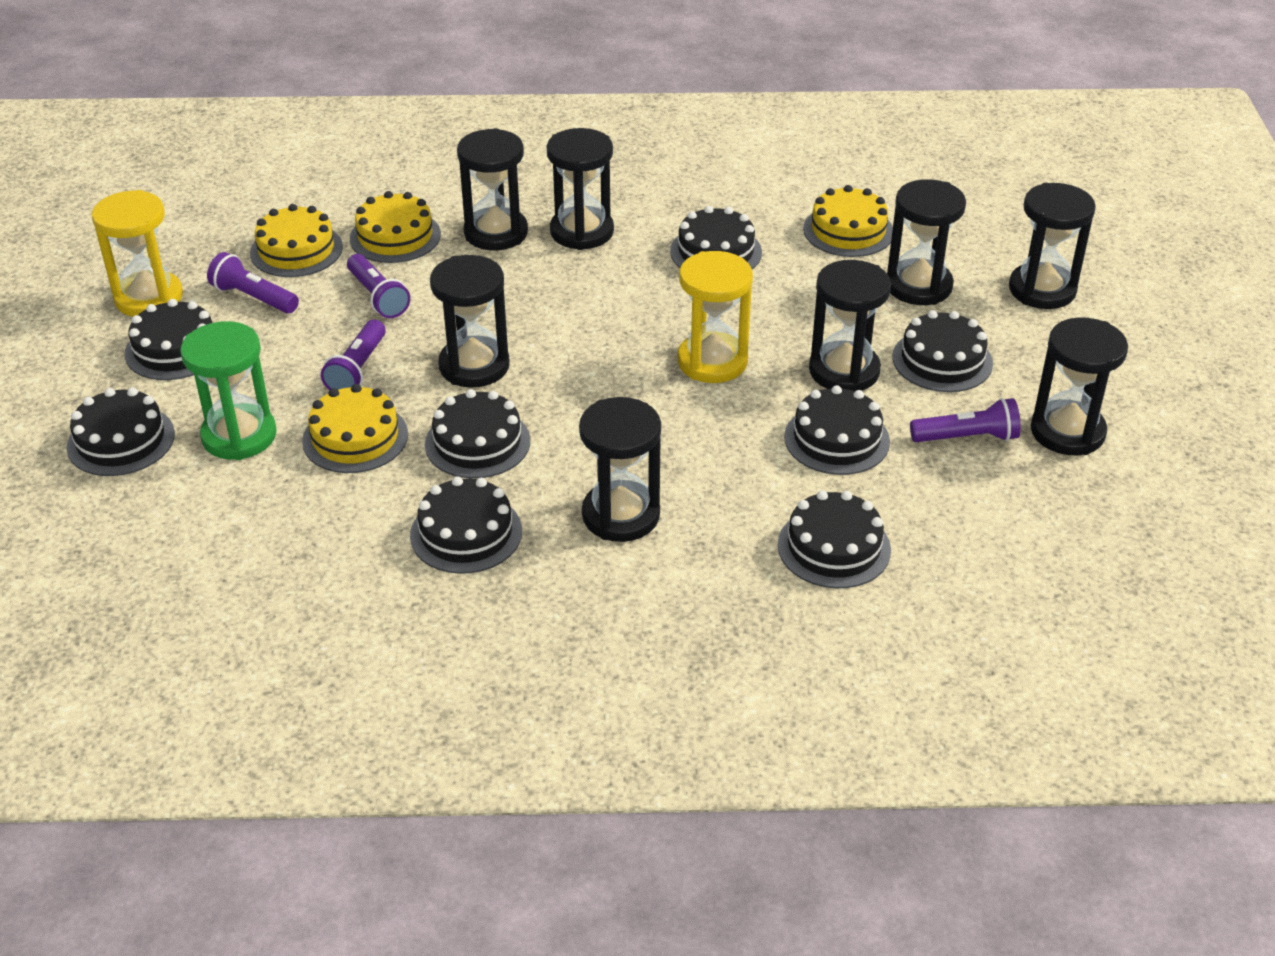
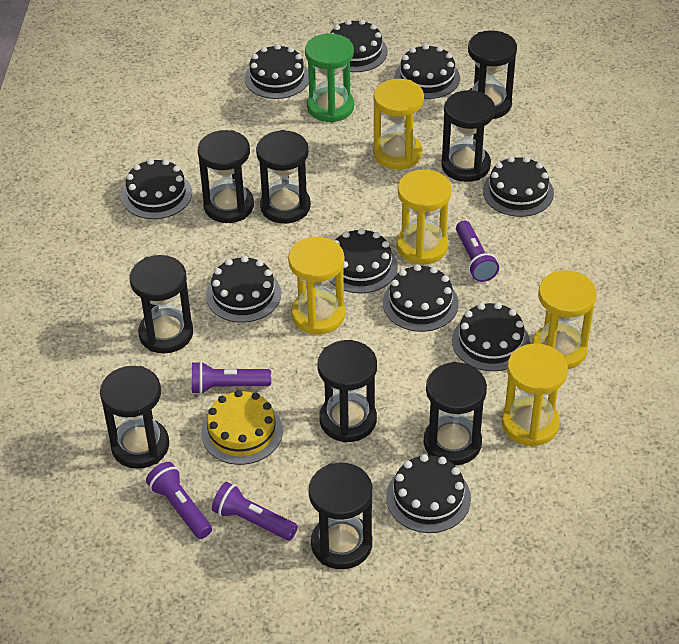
black cake: [66,388,175,476] [124,299,212,380] [410,476,522,574] [425,389,530,478] [670,206,762,269] [778,490,891,588] [784,385,890,475] [892,310,993,392] = 8 -> [121,159,192,219] [206,256,281,323] [245,44,309,99] [330,19,388,72] [330,228,398,293] [383,264,459,332] [386,454,471,533] [395,44,460,99] [452,302,530,371] [483,156,554,217] = 10
black hourglass: [430,255,509,388] [457,128,528,250] [547,128,614,250] [579,397,661,542] [809,260,891,391] [887,179,966,305] [1009,183,1096,309] [1031,317,1128,455] = 8 -> [100,366,169,469] [130,255,193,353] [198,130,254,223] [256,130,311,224] [309,463,373,569] [317,340,377,443] [424,362,487,466] [441,90,495,182] [468,30,517,119] = 9
yellow cake: [250,204,343,277] [302,384,408,473] [350,191,441,263] [803,185,893,257] = 4 -> [201,390,283,465] = 1
yellow hourglass: [92,190,183,317] [678,251,753,383] = 2 -> [288,237,345,335] [373,79,424,170] [397,169,451,265] [502,344,568,447] [532,270,597,369] = 5

